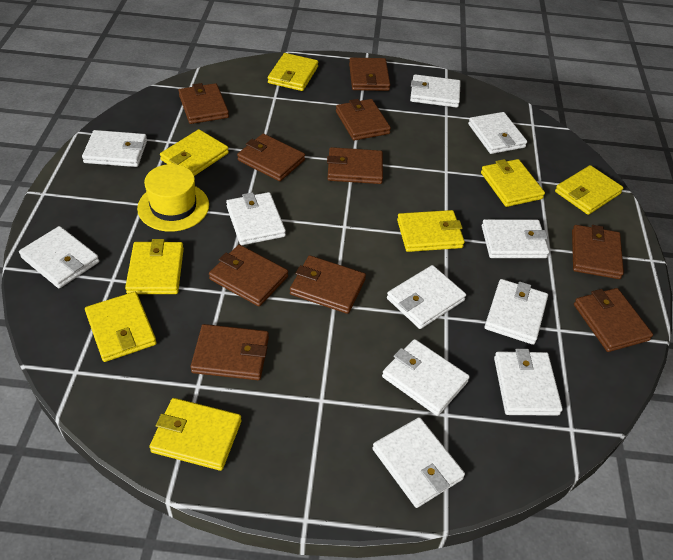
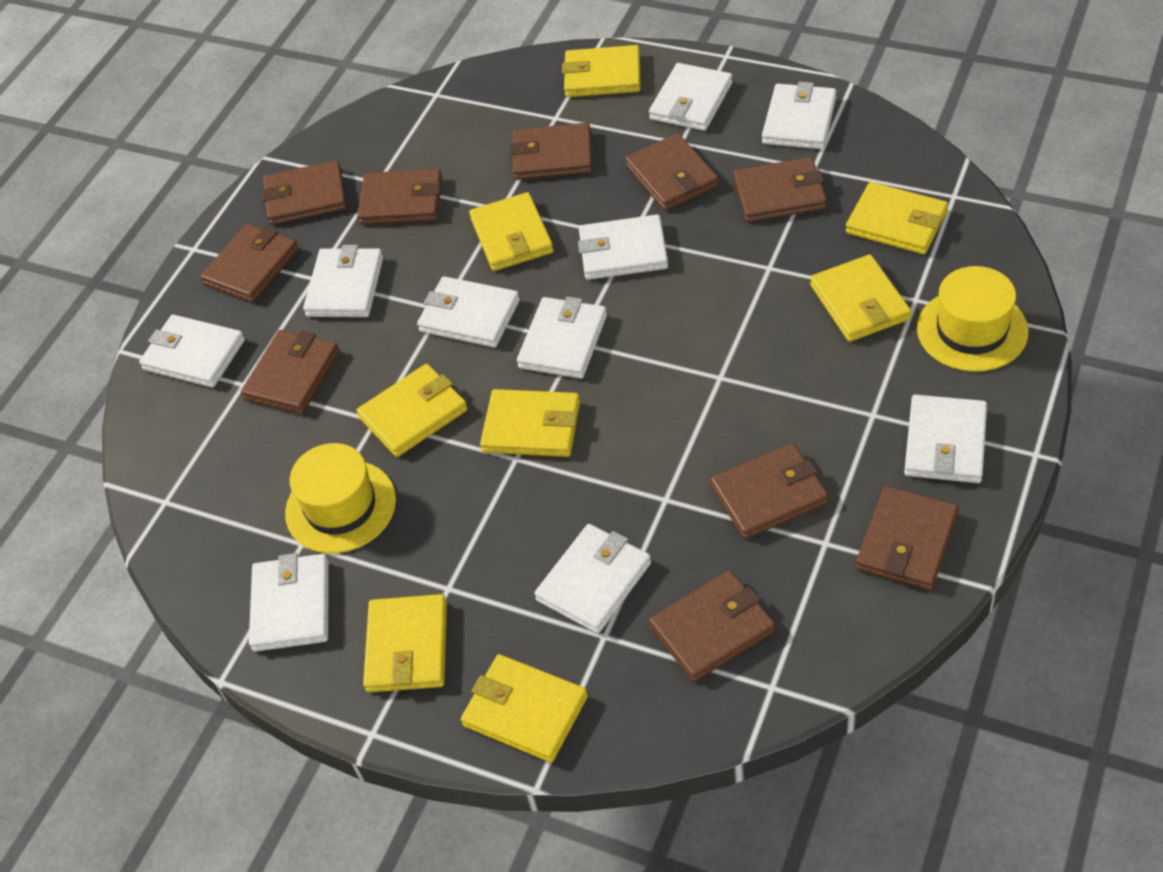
white wallet: [19,226,99,288] [82,130,147,167] [226,192,286,245] [372,417,465,508] [382,339,470,416] [387,265,466,329] [410,74,461,108] [468,112,527,154] [482,219,549,258] [484,279,548,345] [494,349,563,416] = 11 -> [139,315,245,388] [249,553,329,652] [303,245,383,317] [417,276,520,348] [517,297,607,379] [534,524,651,633] [578,214,668,280] [649,63,733,131] [762,82,836,149] [904,395,987,483] = 10
yellow hat: [137,164,209,232] = 1 -> [285,443,396,553] [917,266,1029,372] = 2

